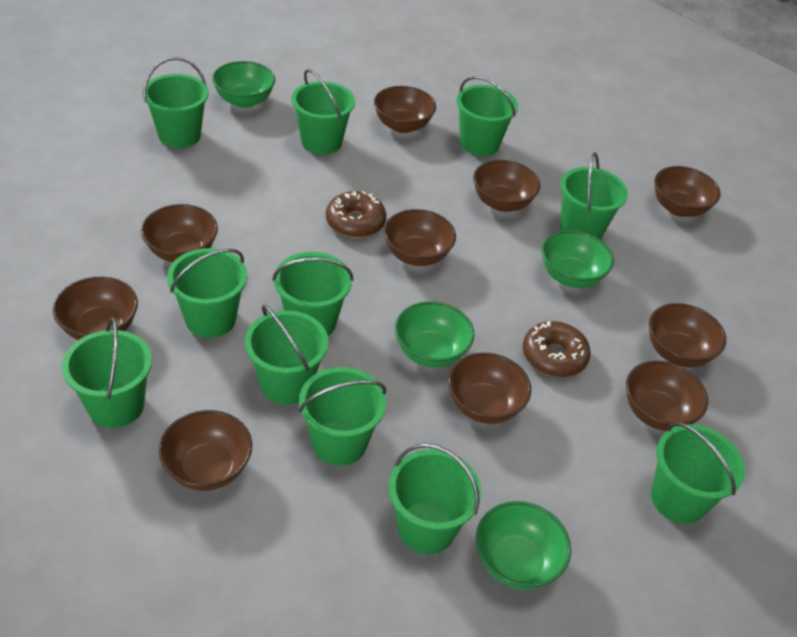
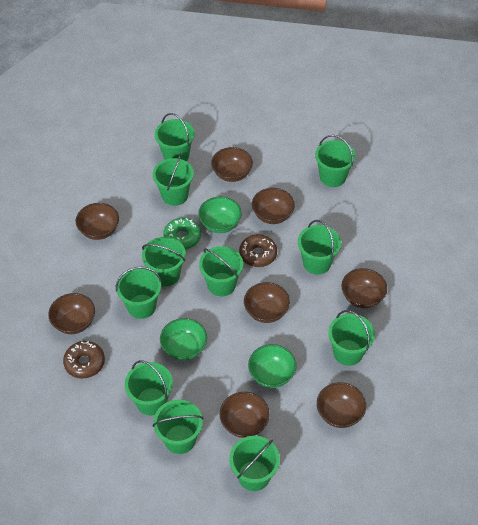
brown bowl: [53,277,138,340] [141,204,218,262] [159,410,252,491] [374,86,436,133] [384,209,456,266] [448,353,531,424] [473,160,540,212] [626,361,708,431] [649,303,726,367] [654,166,721,217] = 10 -> [48,293,95,334] [76,203,119,240] [211,147,253,182] [220,392,270,438] [244,282,290,323] [252,188,295,224] [317,382,366,428] [342,268,387,308] = 8
green bowl: [212,61,275,108] [395,301,475,368] [476,501,571,590] [542,230,614,288] = 4 -> [160,318,207,361] [198,197,242,233] [248,344,296,388] = 3
green donut: none = 0 -> [163,218,201,250] = 1

